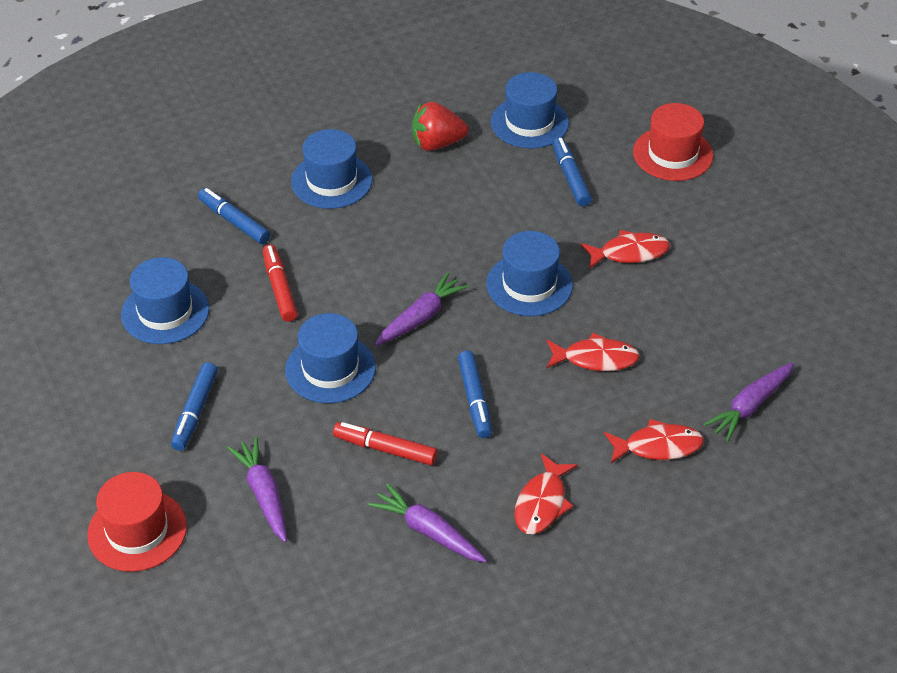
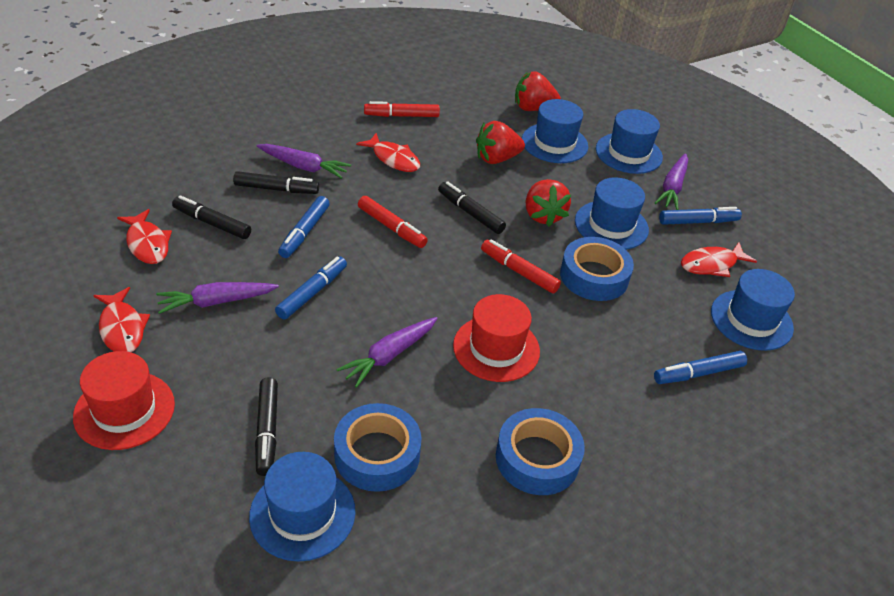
black marker: none = 0 -> [172,195,251,239] [233,171,319,194] [255,377,278,476] [438,181,506,234] = 4
blue tape: none = 0 -> [334,403,421,492] [496,408,585,495] [560,237,634,301] = 3
red marker: [263,245,298,322] [333,422,438,465] = 2 -> [358,196,428,248] [364,101,440,117] [481,239,561,293] = 3
red strawberry: [412,102,469,151] = 1 -> [476,121,525,164] [515,72,561,111] [526,179,571,227] = 3

